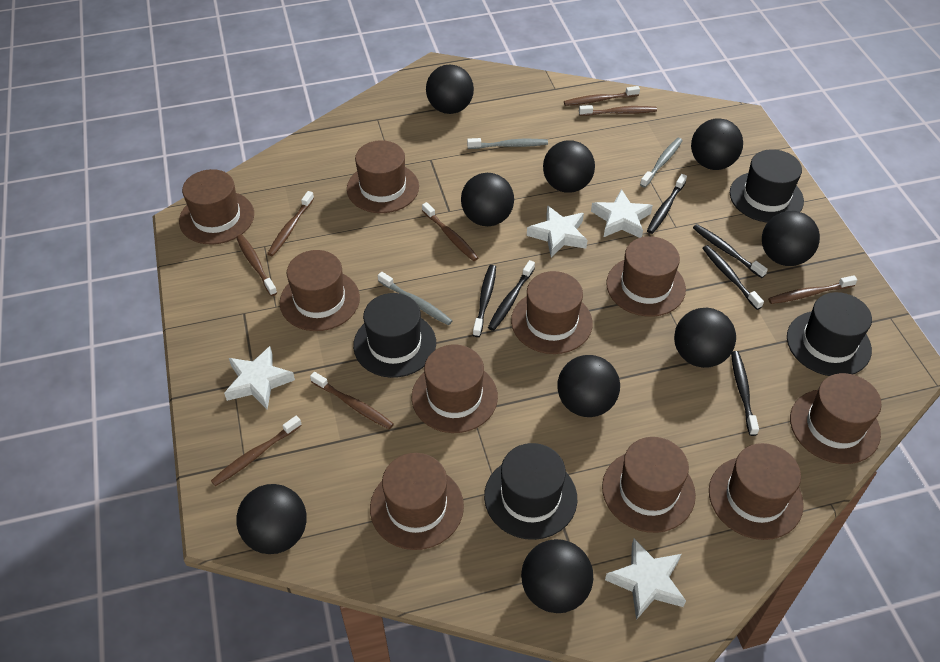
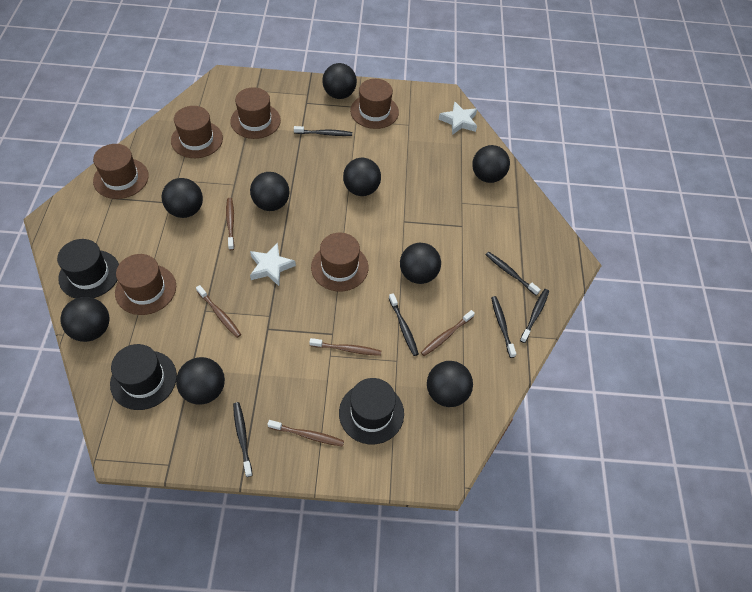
black hat: [353,293,436,378] [484,443,577,540] [730,149,804,223] [787,292,872,376] = 4 -> [57,239,119,298] [110,344,177,410] [339,378,404,444] = 3
brown hat: [179,169,254,244] [280,250,360,331] [347,140,419,213] [370,453,464,550] [412,345,498,433] [511,271,593,354] [602,437,696,533] [606,236,686,317] [709,443,804,540] [790,373,882,464] = 10 -> [93,144,149,199] [115,254,176,315] [171,106,223,158] [230,87,281,139] [311,233,369,291] [350,79,399,129] = 6
brown toothbrush: [211,416,302,486] [236,235,277,296] [267,191,314,256] [310,372,394,430] [422,202,479,261] [564,86,640,106] [579,105,657,116] [768,275,857,304] = 8 -> [196,285,241,338] [226,198,235,250] [267,420,344,447] [309,338,381,356] [421,310,475,356] = 5
grey toothbrush: [378,272,453,325] [467,138,548,149] [640,138,683,188] = 3 -> none = 0
white star: [224,346,295,409] [527,205,588,257] [591,189,653,238] [605,538,686,620] = 4 -> [250,243,296,286] [439,101,477,135] = 2

